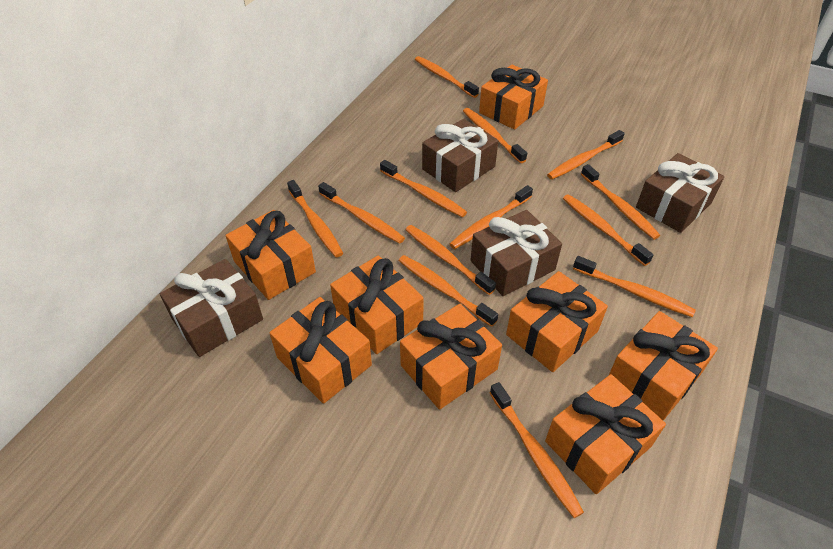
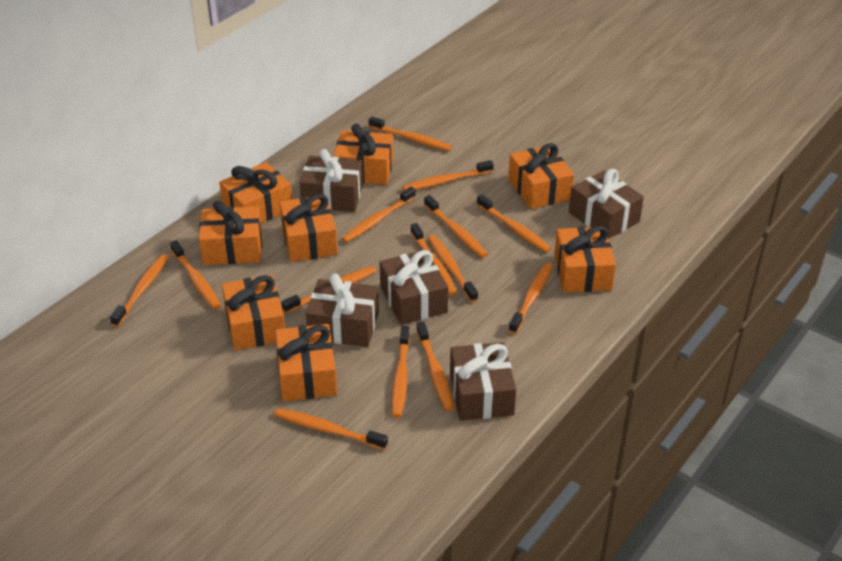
brown gift: [160,259,263,357] [422,119,498,192] [470,210,562,296] [636,153,724,233] = 4 -> [299,149,363,212] [306,273,379,347] [380,250,448,325] [450,342,516,421] [569,169,644,239] = 5
orange toothbrush: [287,180,343,258] [318,182,405,244] [380,160,467,217] [399,255,498,327] [405,225,496,295] [415,56,479,98] [450,185,533,249] [463,108,527,163] [490,382,584,518] [547,130,625,179] [563,194,653,266] [573,256,696,317] [581,164,660,240] = 13 -> [110,254,168,327] [170,240,221,310] [274,408,388,450] [281,266,376,313] [342,187,416,243] [369,116,452,151] [392,326,410,418] [402,160,494,191] [411,223,457,295] [416,322,454,411] [424,195,488,258] [428,235,478,302] [477,194,551,253] [508,263,553,334] = 14

